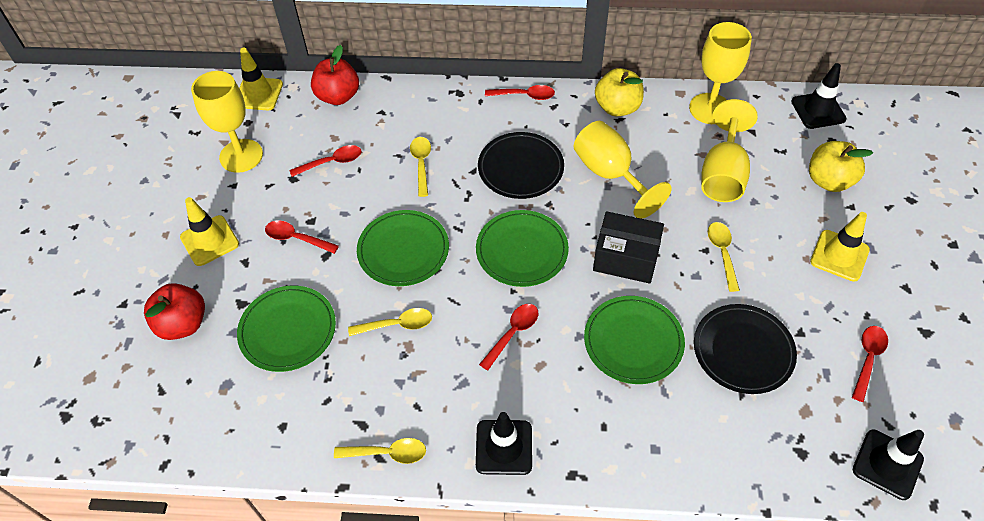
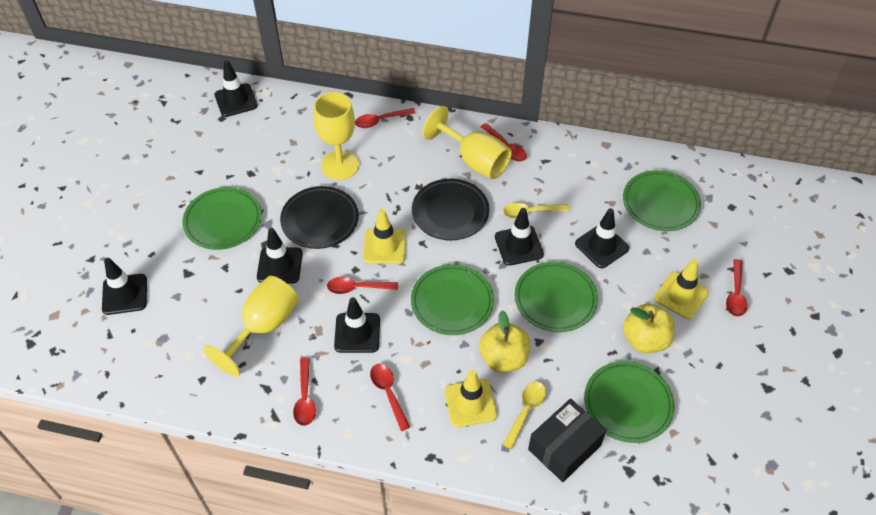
black traffic cone: [476,412,532,475] [791,63,846,129] [853,429,924,500] = 3 -> [102,258,147,315] [215,60,258,117] [257,228,303,284] [334,297,380,353] [495,208,544,266] [575,208,629,268] = 6
green plate: [237,286,336,372] [357,210,449,286] [476,210,569,287] [584,296,685,384] = 4 -> [183,187,262,250] [411,264,494,335] [515,262,598,332] [584,361,675,443] [623,170,701,231] = 5
red apple: [144,283,205,340] [311,45,359,105] = 2 -> none = 0
red spoon: [265,221,339,254] [290,145,361,177] [479,304,538,371] [485,85,555,100] [852,326,888,402] = 5 -> [293,358,316,426] [327,277,398,294] [355,108,415,128] [370,363,410,431] [480,123,527,161] [726,259,747,316] = 6
yellow goblet: [191,71,263,173] [574,121,672,219] [689,22,752,124] [701,99,758,202] = 4 -> [203,276,299,377] [314,92,359,180] [423,106,512,179] = 3
yellow spoon: [334,438,426,464] [348,308,432,336] [410,137,431,197] [708,222,740,292] = 4 -> [503,203,570,218] [503,382,546,449] = 2

